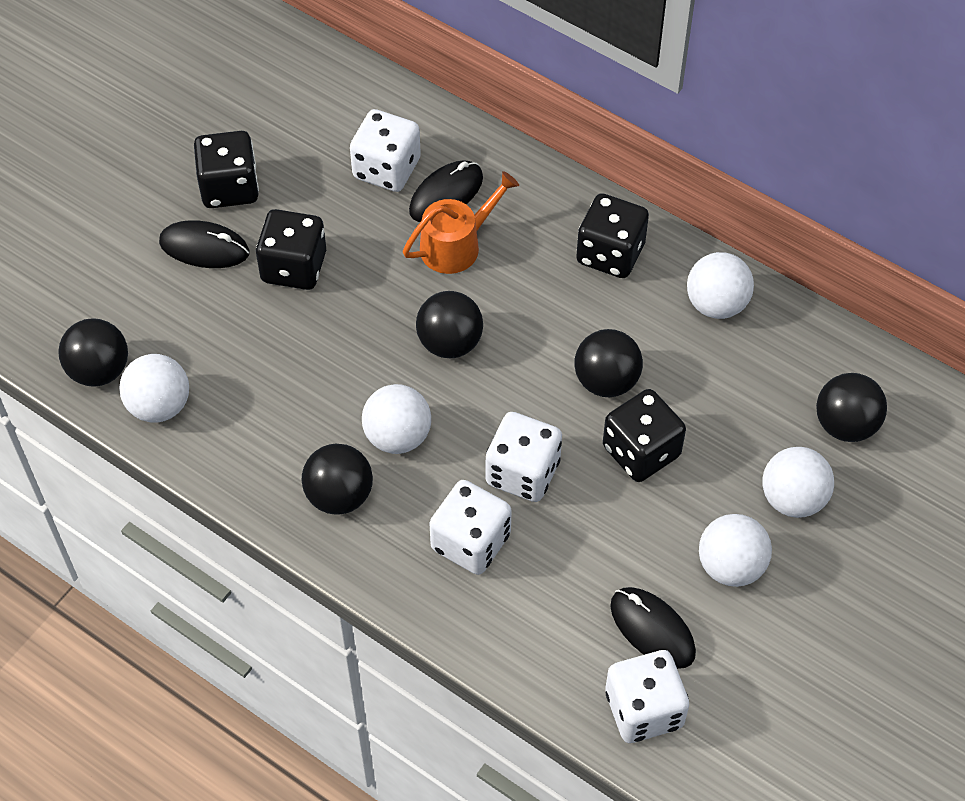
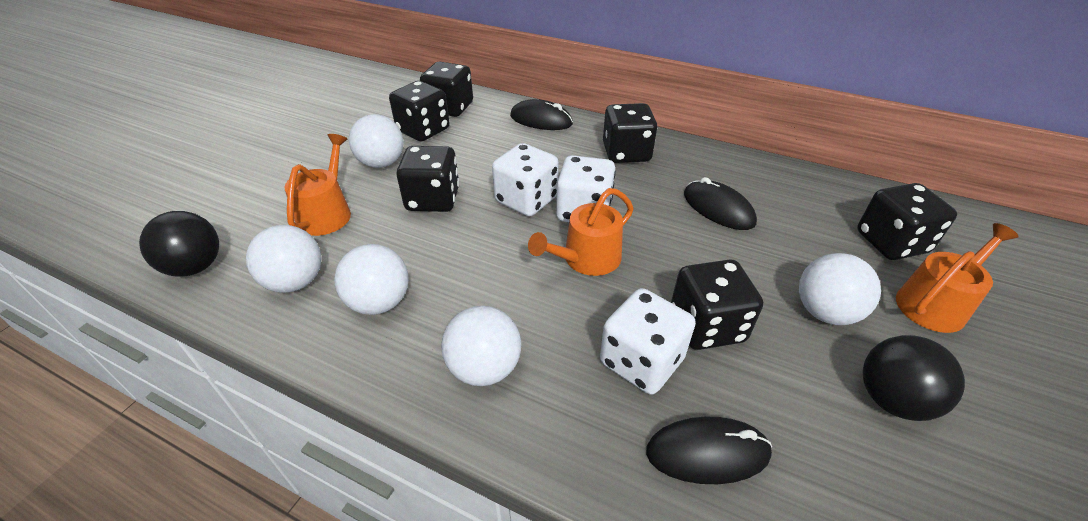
black ball: [58,318,128,387] [301,444,373,515] [416,291,483,358] [574,329,643,398] [816,373,887,442] = 5 -> [139,211,219,277] [863,335,965,421] = 2
black dice: [194,131,259,208] [256,209,326,290] [576,193,649,278] [603,389,686,482] = 4 -> [389,81,450,141] [397,146,459,212] [420,62,473,117] [603,103,657,163] [671,260,763,350] [857,183,957,260] = 6
orange watering can: [403,171,519,274] = 1 -> [284,134,351,236] [528,188,634,276] [896,223,1018,333] = 3
white dice: [350,109,421,192] [429,480,512,575] [486,412,562,502] [605,650,689,743] = 4 -> [492,143,559,217] [556,155,616,222] [600,288,696,395] = 3

